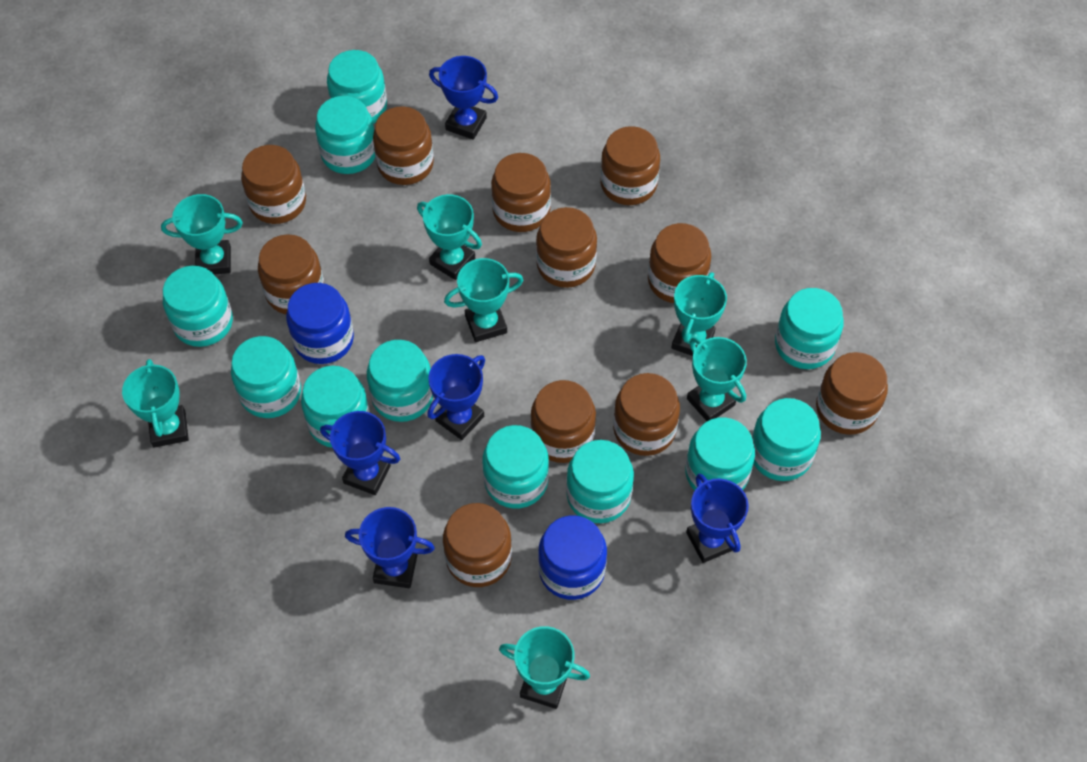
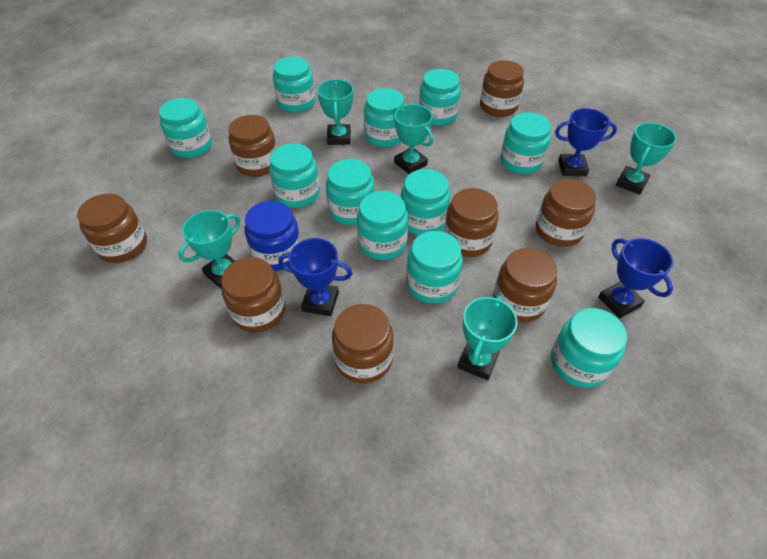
blue jar: [286,283,354,364] [538,515,607,600] = 2 -> [245,201,301,271] = 1
blue trophy: [320,411,400,495] [345,507,435,588] [427,354,485,440] [429,56,498,140] [686,473,749,563] = 5 -> [279,238,353,316] [555,108,617,176] [598,238,674,318] = 3
brown jar: [241,145,306,224] [258,234,324,314] [373,106,434,185] [443,503,512,587] [491,153,551,232] [530,380,596,463] [536,207,597,288] [600,126,660,205] [613,373,680,456] [648,223,711,303] [816,352,888,435] = 11 -> [77,194,147,263] [221,257,285,332] [229,115,277,177] [332,304,394,383] [444,188,499,257] [480,60,524,117] [493,248,557,322] [536,179,596,247] = 8
turquoise trophy: [122,359,189,448] [161,194,243,275] [417,194,482,280] [444,258,523,342] [499,626,590,709] [671,272,727,356] [687,337,747,421] = 7 -> [178,210,240,289] [317,79,354,145] [393,104,433,174] [457,296,518,380] [616,123,677,195] = 5

